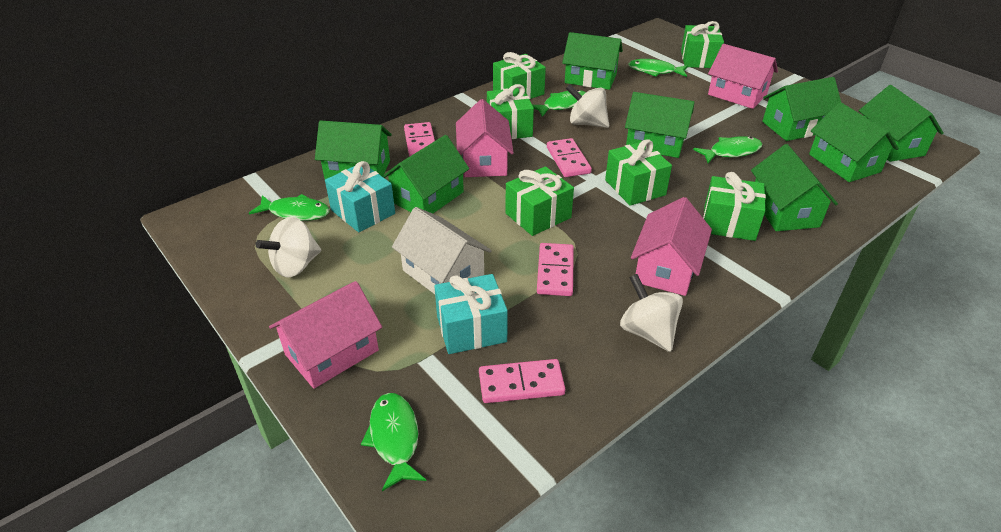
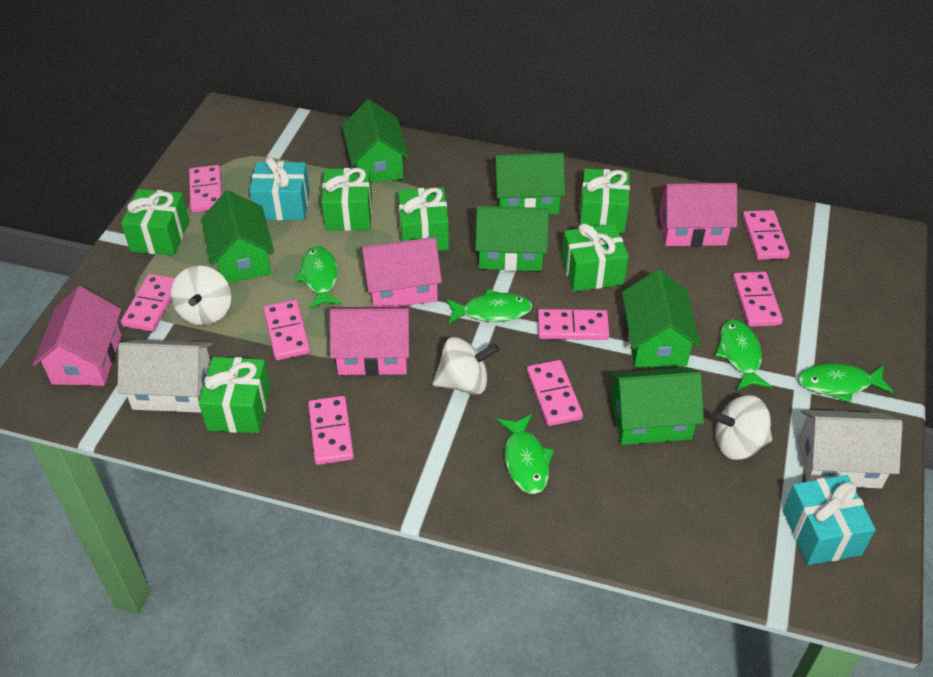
green house: [315,120,392,179] [382,135,469,214] [562,32,623,90] [625,92,695,158] [751,144,838,231] [762,77,841,141] [809,102,899,182] [859,85,944,162] = 8 -> [201,190,274,283] [342,99,409,183] [475,206,549,271] [493,153,565,215] [609,367,704,445] [622,269,701,367] = 6
pink domino: [404,122,435,157] [479,359,565,403] [537,243,574,296] [547,138,592,177] = 4 -> [121,274,175,331] [189,165,222,213] [263,300,310,360] [308,396,354,465] [527,360,583,426] [538,309,609,340] [733,272,783,327] [743,210,790,260] = 8
white house: [392,207,492,294] = 1 -> [117,339,212,413] [798,410,903,488] = 2

